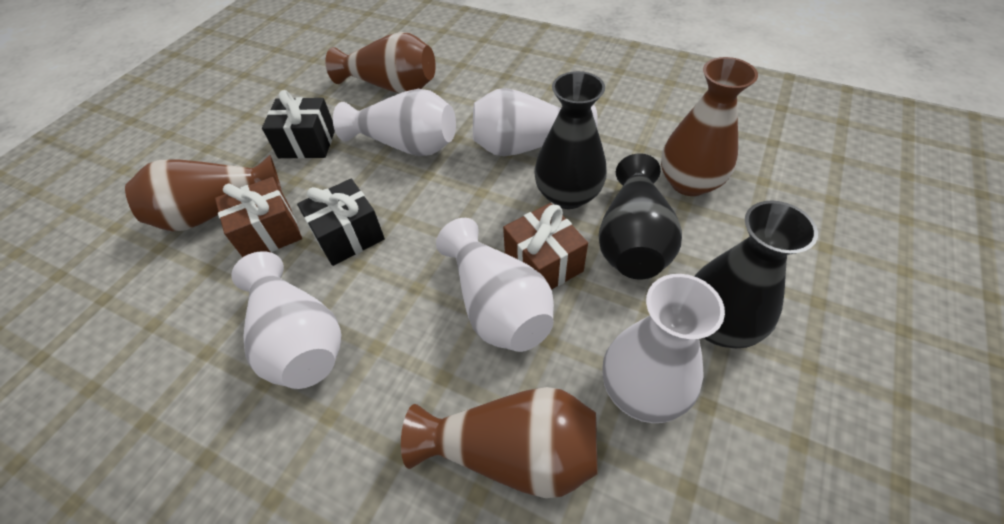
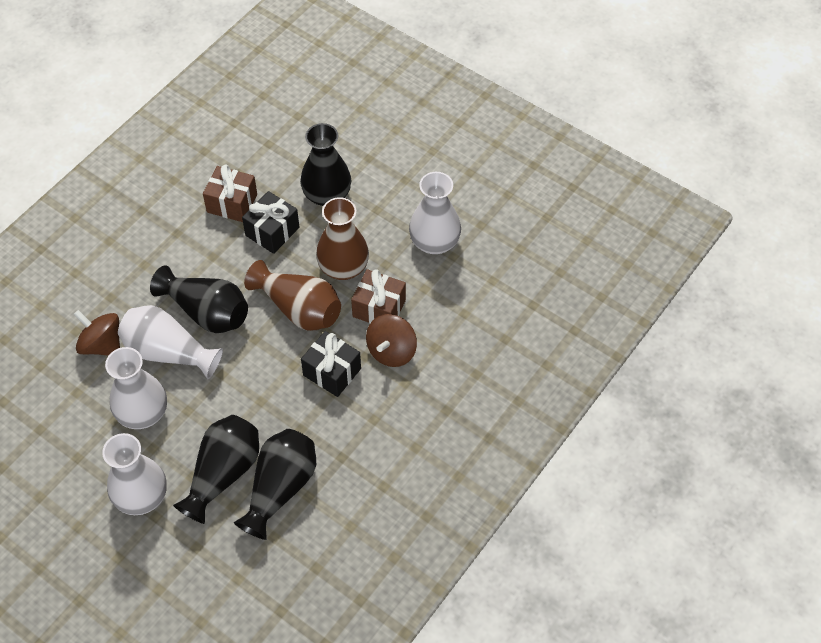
black vase: [534,71,607,209] [598,153,682,280] [694,201,818,348] = 3 -> [150,266,248,333] [173,415,259,524] [234,429,316,540] [300,123,351,206] = 4
brown spinning top: none = 0 -> [74,310,120,356] [366,314,417,367] = 2
brown vase: [125,155,282,231] [325,32,436,93] [401,387,598,498] [661,57,758,196] = 4 -> [244,260,341,331] [316,197,369,280] = 2
white vase: [231,251,342,389] [333,89,456,156] [436,218,554,352] [473,88,598,156] [602,274,725,423] = 5 -> [102,433,167,515] [105,347,167,429] [118,305,223,379] [409,172,461,254] = 4

